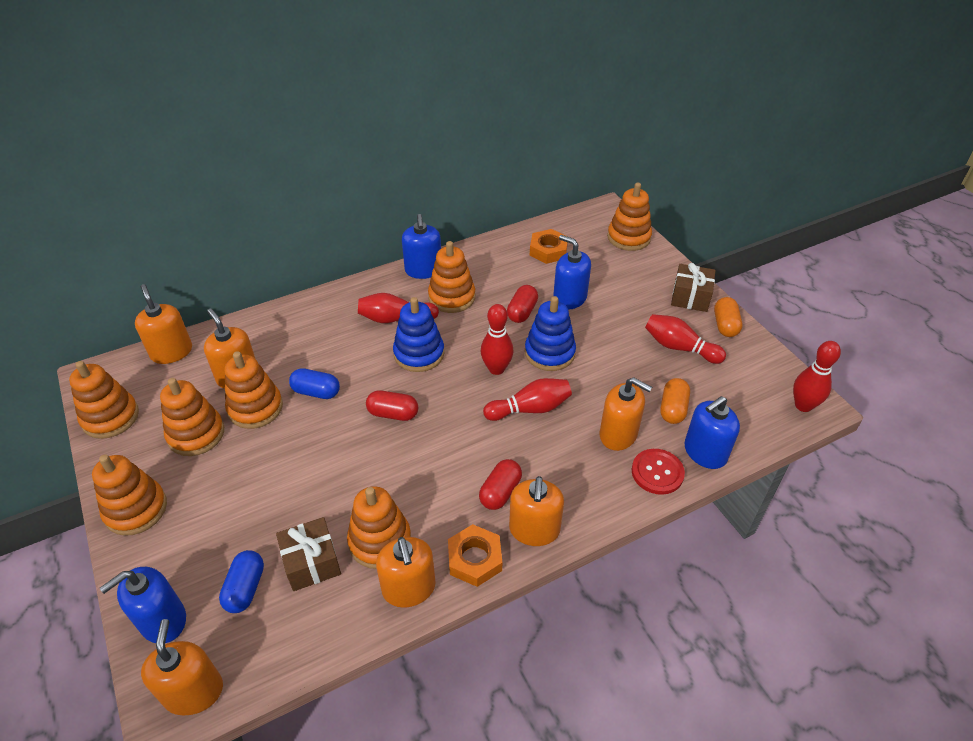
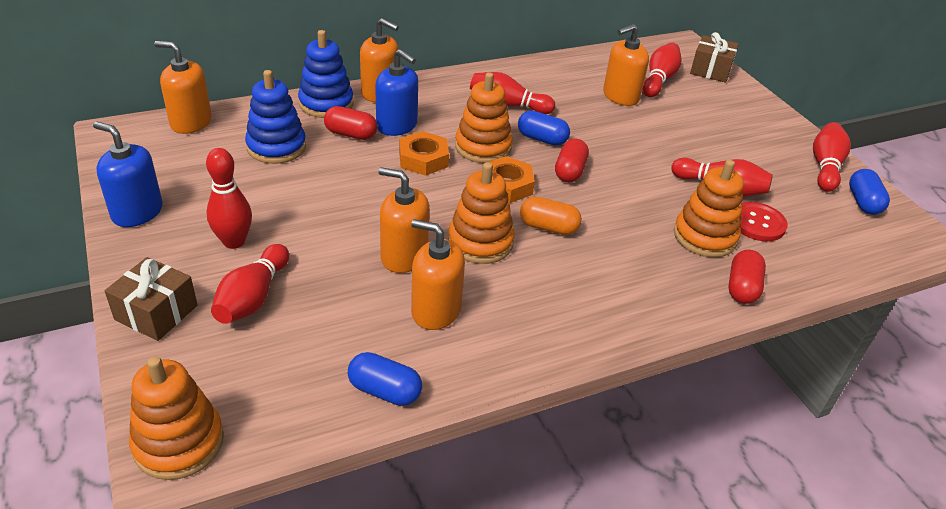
blue capsule: [219,550,264,613] [289,368,340,399] = 2 -> [348,352,422,406] [518,111,570,146] [849,169,890,215] = 3
blue soap dispenser: [100,567,186,643] [402,214,441,279] [553,235,591,310] [684,396,740,469] = 4 -> [93,122,163,227] [375,49,418,136] = 2
orange capsule: [660,378,690,424] [714,297,743,337] = 2 -> [520,197,582,235] = 1
orange soap dispenser: [135,284,192,364] [141,619,223,715] [204,308,255,389] [376,537,436,608] [509,476,564,546] [599,377,652,451] = 6 -> [154,41,212,134] [360,18,399,102] [379,167,429,273] [411,219,465,330] [603,24,649,106] = 5
orange stacking toy: [69,361,139,439] [92,454,167,536] [160,378,224,456] [225,351,283,429] [347,486,411,569] [428,241,475,313] [607,182,652,251] = 7 -> [129,356,224,480] [448,162,515,264] [455,72,512,163] [674,160,744,258] = 4
red bowling pin: [358,293,439,323] [481,304,514,375] [483,378,572,421] [645,314,726,364] [793,341,841,412] = 5 -> [206,148,252,249] [211,244,289,324] [470,72,555,114] [643,43,681,97] [672,158,773,197] [813,122,851,192] = 6

